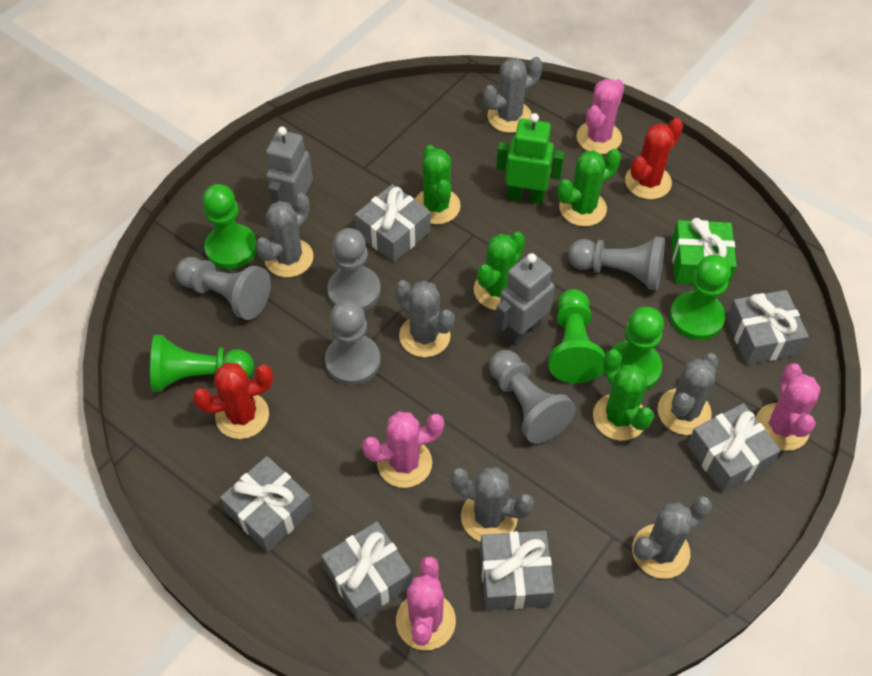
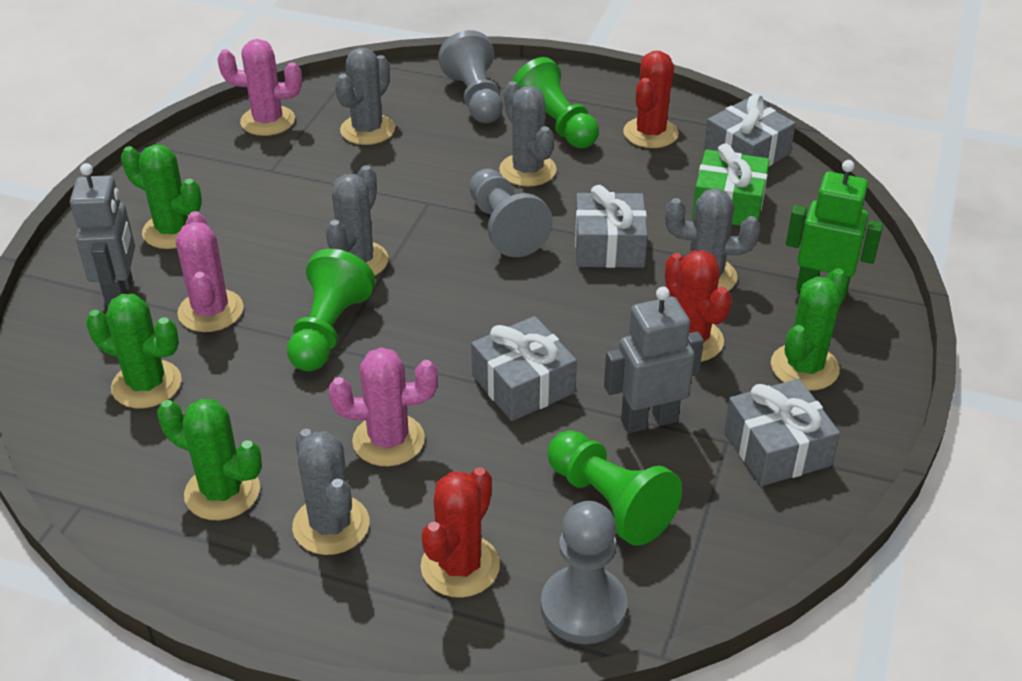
green pawn: [150,335,254,392] [202,184,257,269] [549,289,605,383] [611,307,664,390] [670,255,731,340] = 5 -> [287,249,376,371] [512,57,599,148] [548,430,682,546] = 3
grey cactus: [255,193,313,277] [395,280,455,357] [450,467,534,542] [483,57,543,133] [632,496,712,579] [657,353,719,435] = 6 -> [292,429,369,555] [326,165,388,276] [335,47,395,145] [499,81,557,187] [665,188,760,291] = 5
grey gift: [220,456,313,552] [321,521,412,621] [355,184,431,262] [480,531,555,610] [687,403,781,493] [726,290,809,365] = 6 -> [471,316,577,421] [575,185,648,268] [704,94,796,166] [724,379,840,486] = 4
grey pawn: [175,257,271,320] [325,300,381,385] [327,228,381,311] [489,350,576,443] [568,237,665,290] = 5 -> [438,30,503,123] [469,169,553,257] [541,501,628,644] = 3
pink cactus: [362,411,444,488] [396,556,456,650] [577,79,624,154] [756,364,821,451] = 4 -> [176,211,243,332] [218,39,302,136] [329,347,438,466] = 3
red cactus: [193,363,273,439] [625,118,683,199] = 2 -> [421,467,500,598] [623,51,679,148] [665,250,732,362] = 3

